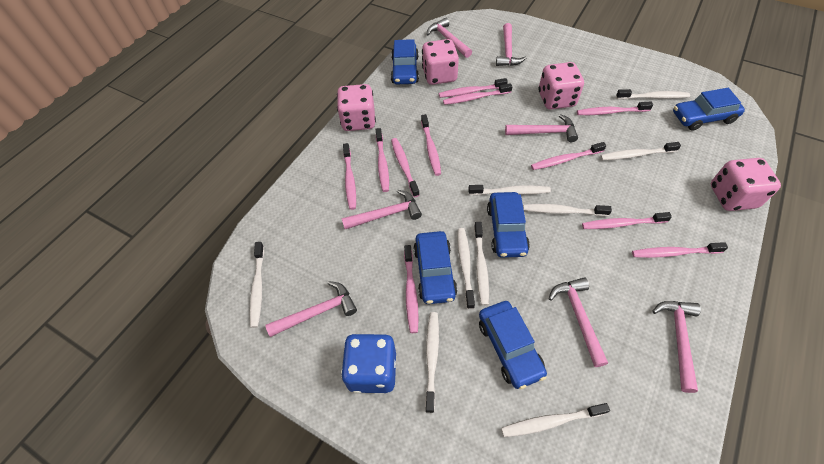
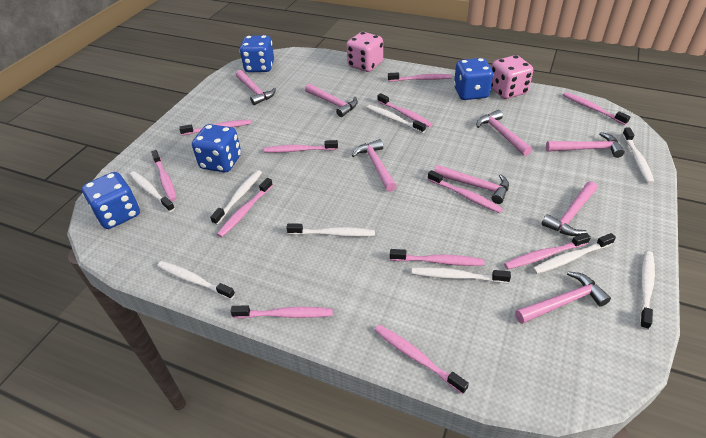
blue car: [391,39,419,84] [413,231,457,304] [479,301,547,389] [487,192,530,258] [673,88,745,131] = 5 -> none = 0
blue dice: [341,334,396,394] = 1 -> [82,172,140,229] [192,124,241,172] [239,35,274,72] [454,58,493,100] = 4
pink dice: [337,84,376,131] [422,39,459,85] [538,62,584,109] [711,158,781,211] = 4 -> [347,32,383,72] [491,55,533,99] = 2
pink hammer: [265,281,357,337] [341,190,422,229] [427,18,472,58] [496,23,526,66] [505,114,578,142] [549,277,608,367] [652,301,701,393] = 7 -> [236,70,276,105] [305,84,358,117] [352,139,397,192] [434,165,509,204] [477,110,532,156] [515,271,611,324] [541,181,597,236] [546,132,625,158] = 8
pink toothbrush: [343,143,356,210] [375,128,389,192] [391,138,420,197] [404,245,419,333] [421,114,441,176] [439,78,508,98] [443,83,512,105] [531,142,606,170] [577,101,653,115] [582,212,672,229] [632,242,728,258] = 11 -> [151,150,177,201] [179,120,251,135] [217,178,273,237] [230,306,333,318] [264,140,338,153] [375,325,469,394] [377,93,433,127] [388,73,452,82] [390,249,485,266] [428,170,503,213] [504,233,591,269] [563,92,630,125] = 12

